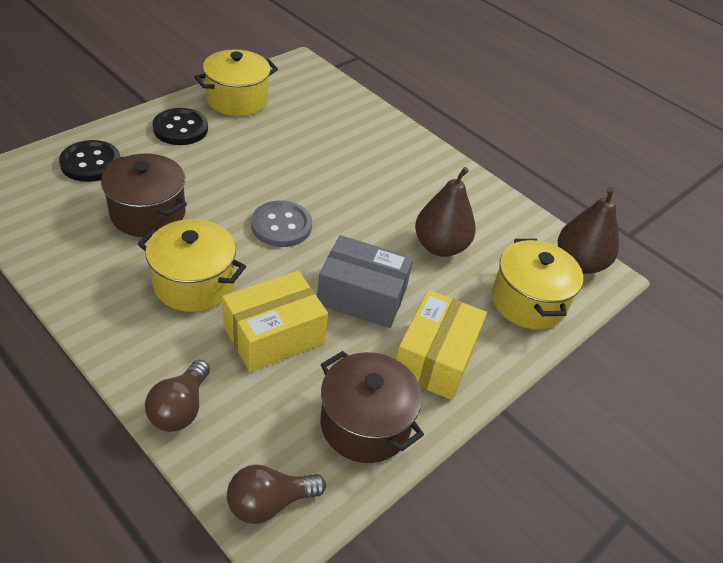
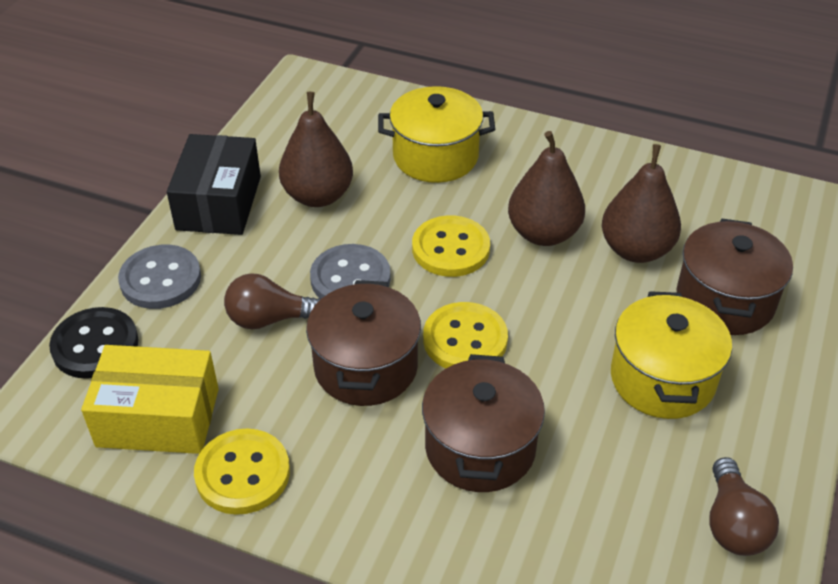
black box: none = 0 -> [167,134,261,235] = 1
black button: [59,140,120,182] [152,108,208,145] = 2 -> [49,307,139,379] = 1
brown pear: [415,167,476,257] [558,187,619,274] = 2 -> [279,92,353,207] [508,131,585,246] [602,144,681,263] = 3
brown pot: [101,154,187,237] [320,351,424,463] = 2 -> [306,280,421,406] [422,354,545,492] [676,219,793,335] = 3
grey box: [317,235,413,328] = 1 -> none = 0
grey button: [251,201,312,247] = 1 -> [118,245,201,309] [310,244,391,299] = 2
yellow box: [222,271,328,372] [396,290,487,400] = 2 -> [81,345,219,454] = 1
yellow button: none = 0 -> [194,428,290,515] [412,215,490,277] [423,302,508,368] = 3
yellow pot: [138,219,246,312] [194,49,278,116] [492,239,583,330] = 3 -> [378,86,495,183] [611,291,732,419] = 2

